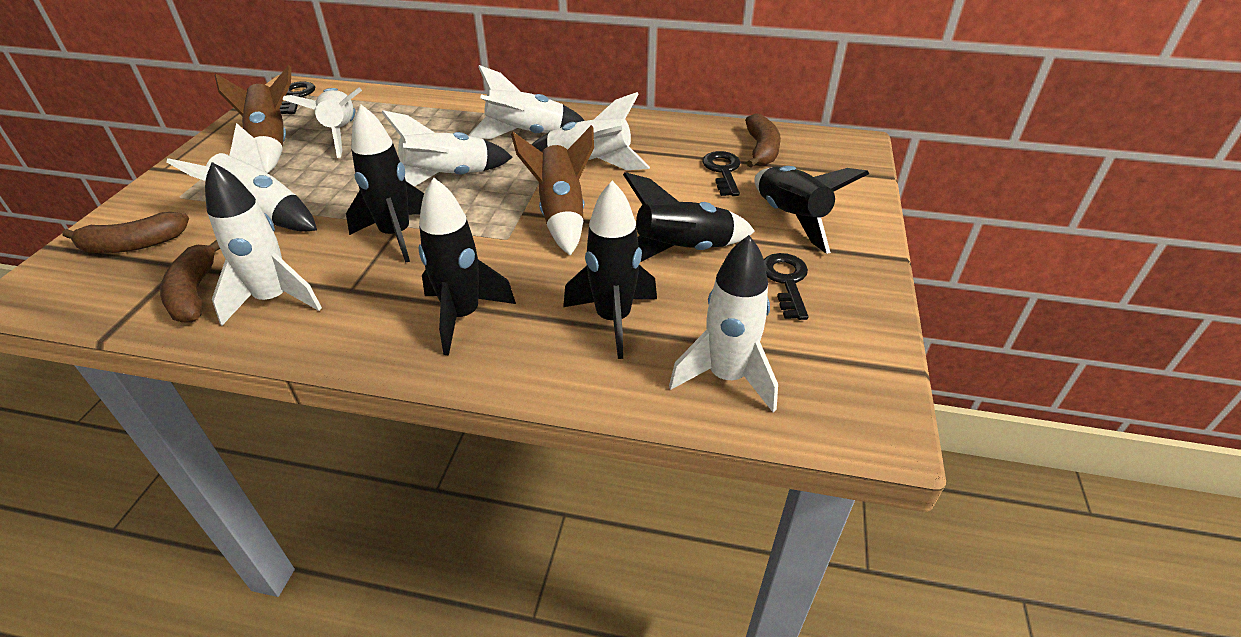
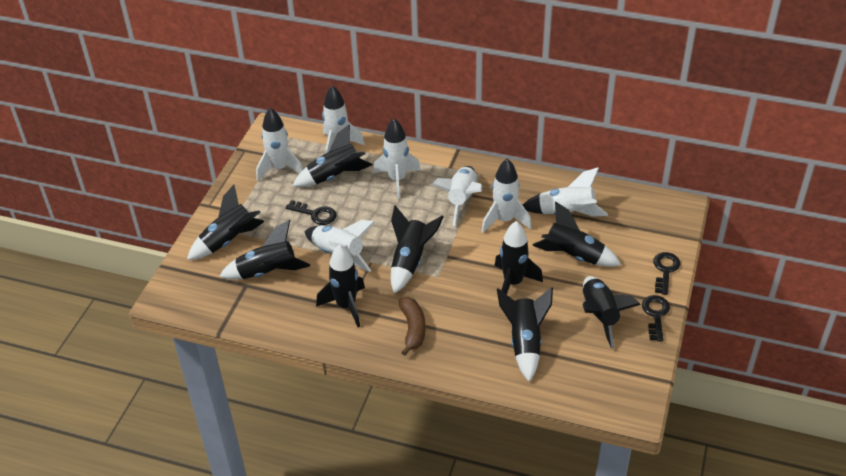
black rocket: [346,105,424,263] [418,177,516,355] [563,181,657,359] [623,172,755,262] [754,166,869,254] = 5 -> [187,185,265,260] [219,220,310,280] [293,124,372,187] [316,244,365,327] [391,205,444,294] [494,221,543,294] [497,287,553,381] [532,201,621,267] [582,276,641,349] = 9
brown banana: [62,212,189,253] [160,240,220,323] [745,113,781,168] = 3 -> [399,297,426,356] = 1
brown rocket: [215,65,292,173] [511,125,594,256] = 2 -> none = 0

